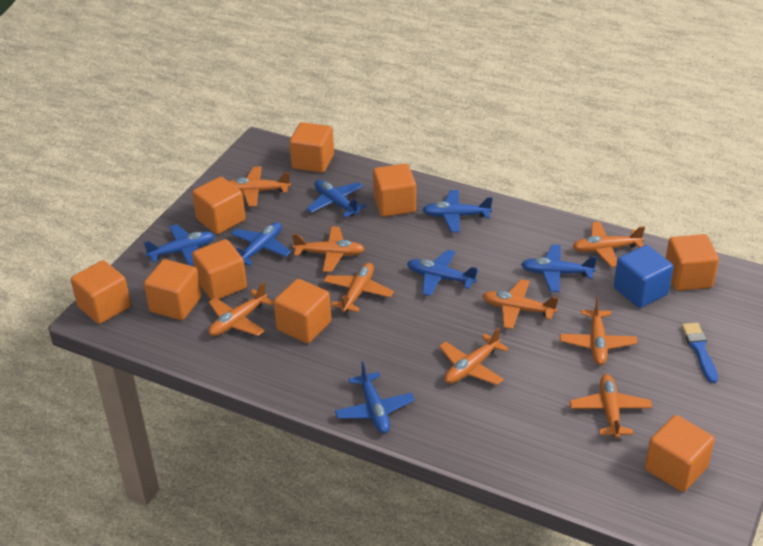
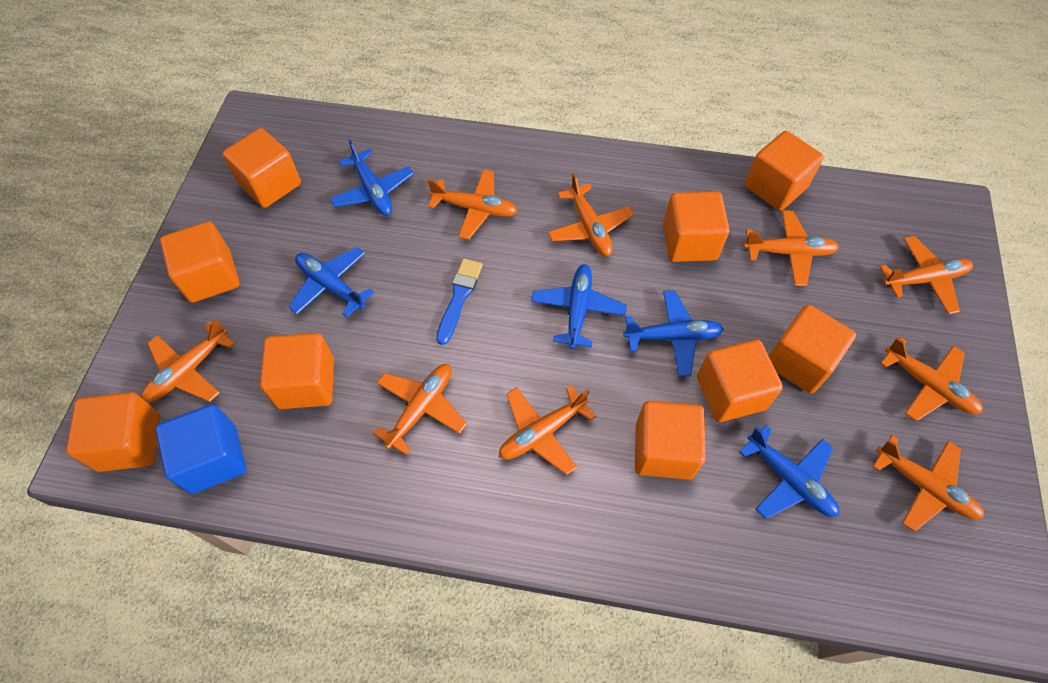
blue plane: [143,224,215,266] [231,222,291,266] [306,180,366,218] [335,362,415,433] [407,250,479,296] [422,190,493,232] [521,245,597,292] = 7 -> [288,247,374,317] [330,140,414,216] [531,264,627,349] [623,290,724,377] [739,425,839,519] = 5

